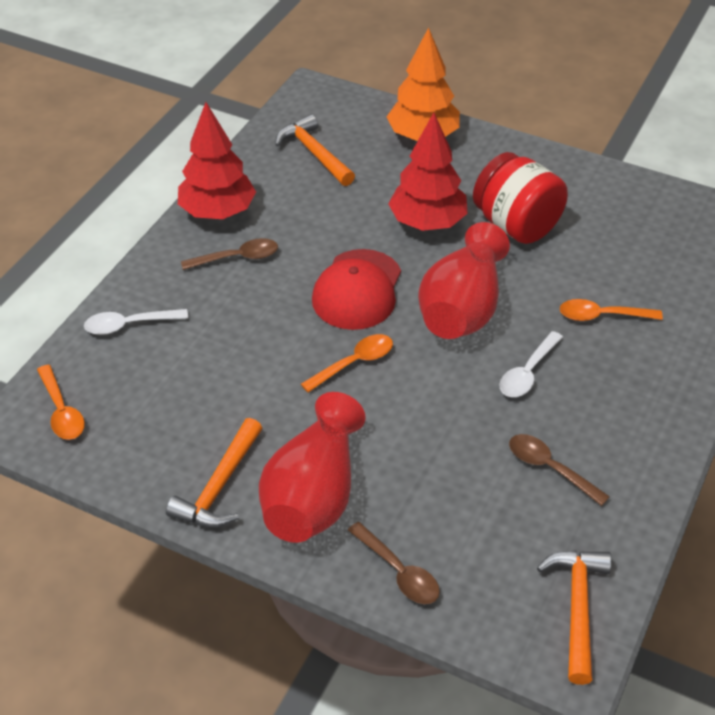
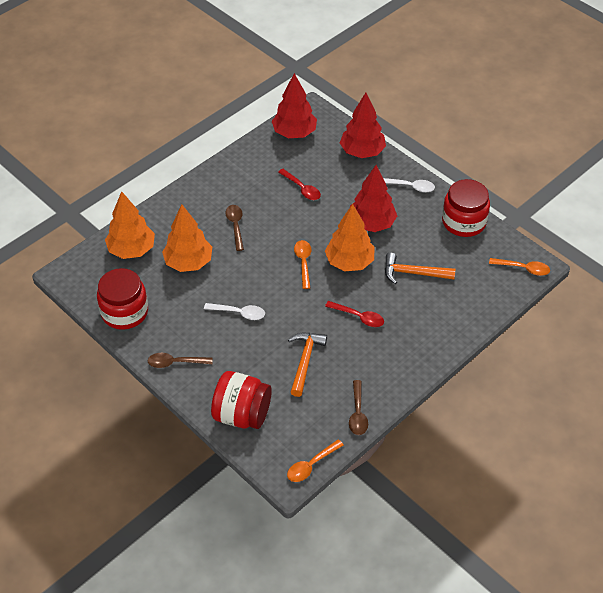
orange hammer: [166,418,262,528] [275,114,355,186] [537,551,611,685] = 3 -> [288,333,327,397] [385,253,455,284] = 2
orange tree: [387,27,460,141] = 1 -> [105,191,155,259] [162,205,212,272] [325,204,375,271] = 3
red cap: [312,249,401,330] = 1 -> none = 0
red jar: [473,152,568,244] = 1 -> [97,268,148,330] [211,371,272,429] [442,179,490,237] = 3
red spoon: none = 0 -> [278,169,321,200] [325,301,384,327] = 2
red tree: [178,102,256,219] [388,113,468,231] = 2 -> [272,73,317,138] [340,93,386,158] [350,165,397,232] = 3
red vase: [259,392,366,543] [418,222,510,339] = 2 -> none = 0

